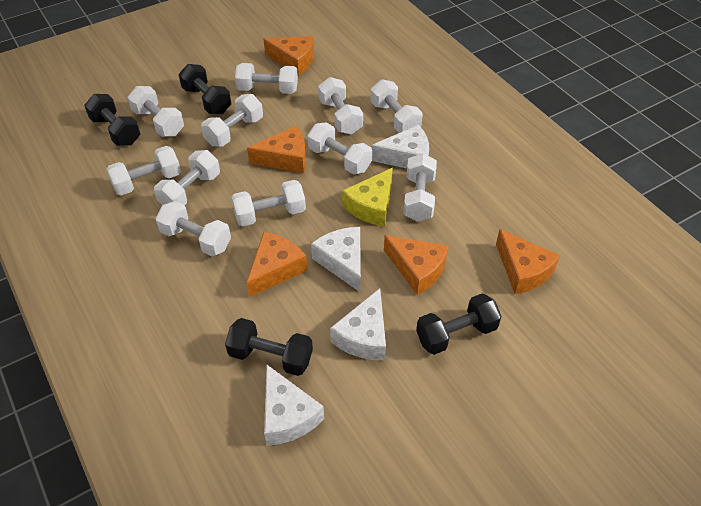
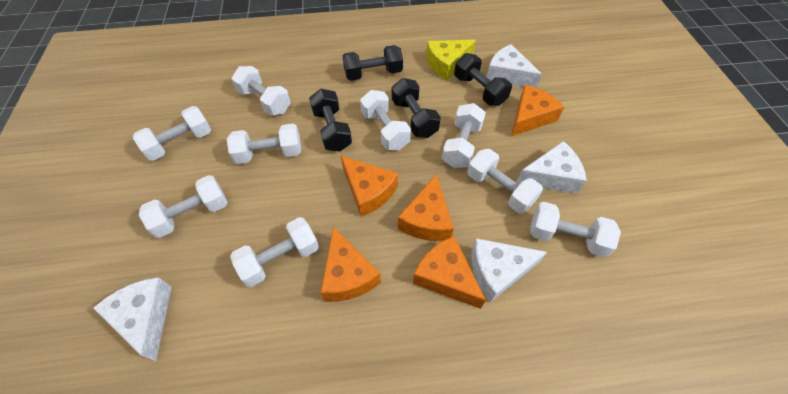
white dumbbell: [106,146,181,196] [128,86,184,137] [154,150,220,205] [156,201,231,256] [201,94,263,147] [231,180,306,227] [235,63,298,94] [307,123,372,175] [318,77,363,134] [370,79,423,133] [404,153,437,222] = 11 -> [133,106,211,161] [139,175,228,238] [227,124,301,164] [230,217,319,287] [231,66,291,116] [360,90,411,150] [442,103,486,168] [467,149,543,213] [530,202,621,257] = 9

